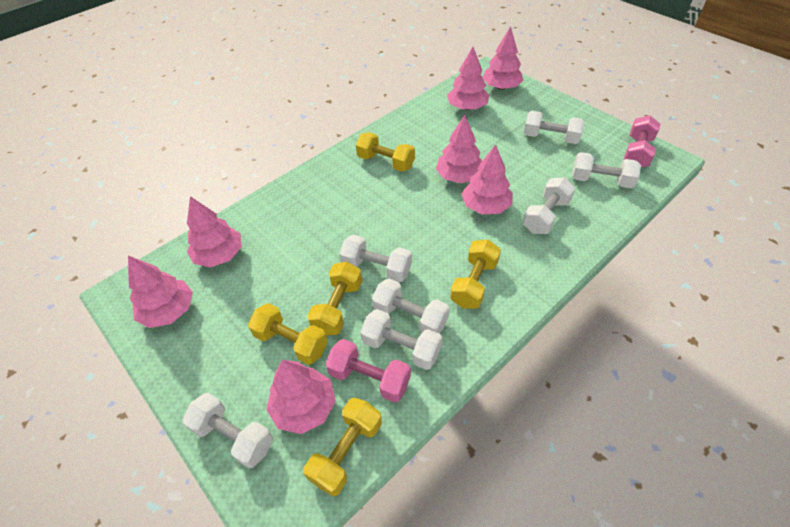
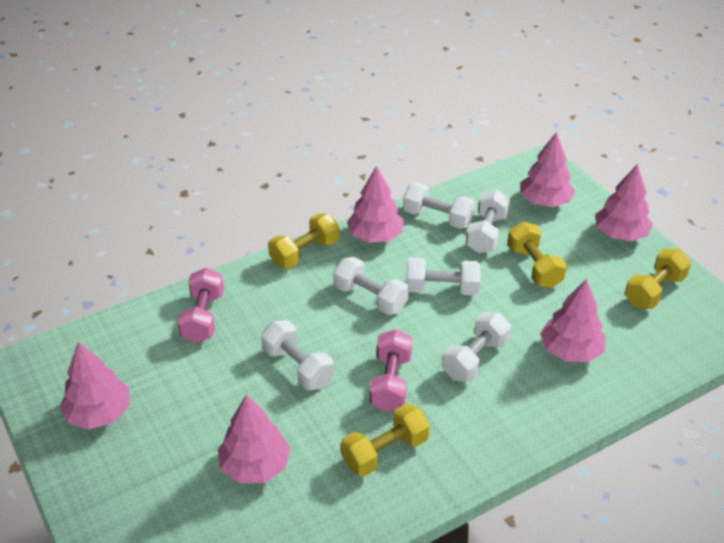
pink tree: [128,256,193,328] [187,196,242,267] [266,360,336,434] [436,115,482,183] [447,47,489,110] [461,144,512,215] [482,26,524,90] = 7 -> [60,342,130,429] [218,395,290,483] [347,166,404,243] [520,132,575,207] [540,279,605,362] [595,164,653,241] = 6
white dumbbell: [182,393,273,468] [340,235,412,282] [360,309,442,370] [372,278,450,333] [523,177,575,234] [524,111,585,144] [572,152,641,188] = 7 -> [261,320,334,390] [333,257,409,315] [403,183,475,229] [406,258,481,296] [442,312,511,382] [466,190,510,253] = 6
yellow dumbbell: [248,303,328,365] [304,398,382,497] [308,262,362,335] [356,132,415,172] [450,240,501,309] = 5 -> [268,213,339,269] [341,404,430,477] [507,221,567,288] [625,249,691,309] = 4

